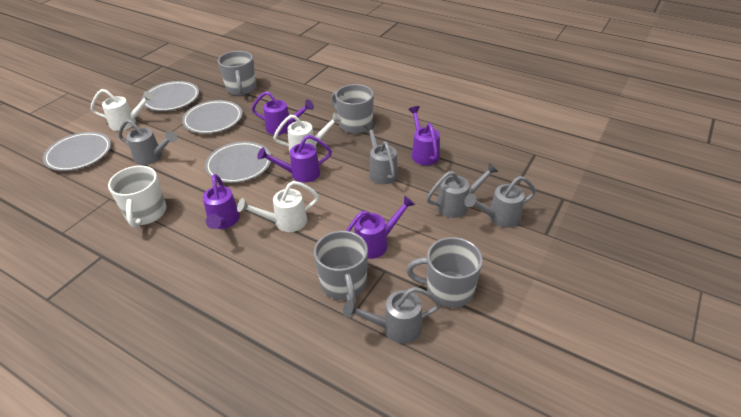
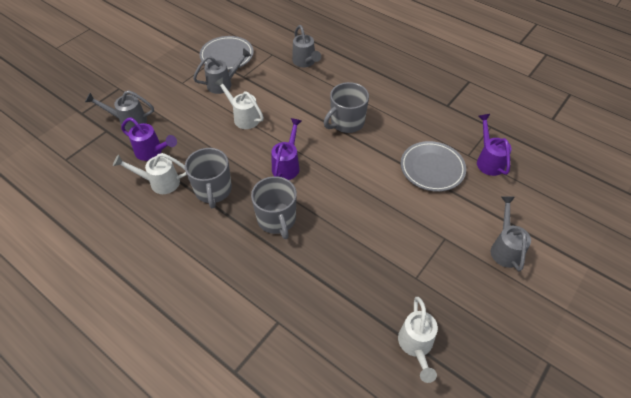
grey mug: [218,51,256,95] [314,231,368,305] [331,84,374,134] [406,237,483,308] = 4 -> [185,148,232,208] [251,176,297,239] [324,82,369,133] = 3
grey plate: [43,132,111,171] [142,81,199,111] [182,100,242,134] [205,141,271,183] = 4 -> [199,36,254,70] [401,141,466,192] = 2
grey watering can: [119,119,177,165] [343,287,441,343] [364,123,398,184] [426,162,499,218] [464,176,536,228] = 5 -> [85,90,154,130] [193,48,251,94] [292,25,321,67] [491,196,531,271] = 4
purple watering can: [203,174,240,229] [252,91,314,135] [257,135,332,182] [346,195,415,259] [408,106,440,165] = 5 -> [121,117,177,161] [272,118,302,180] [477,114,512,176] = 3
white mug: [108,166,166,228] = 1 -> none = 0

